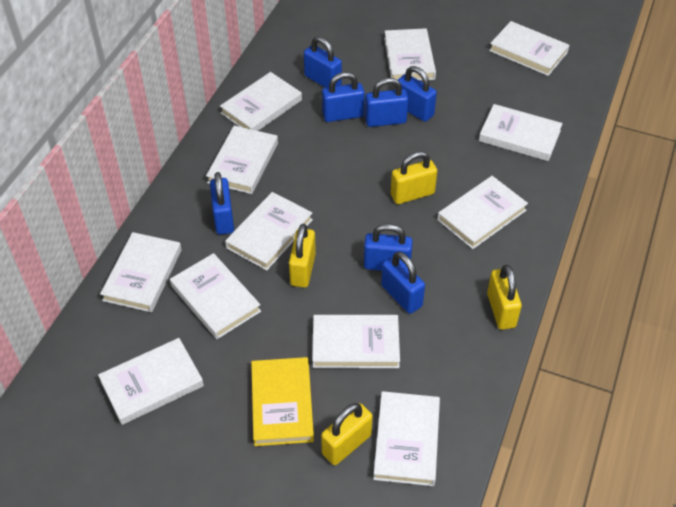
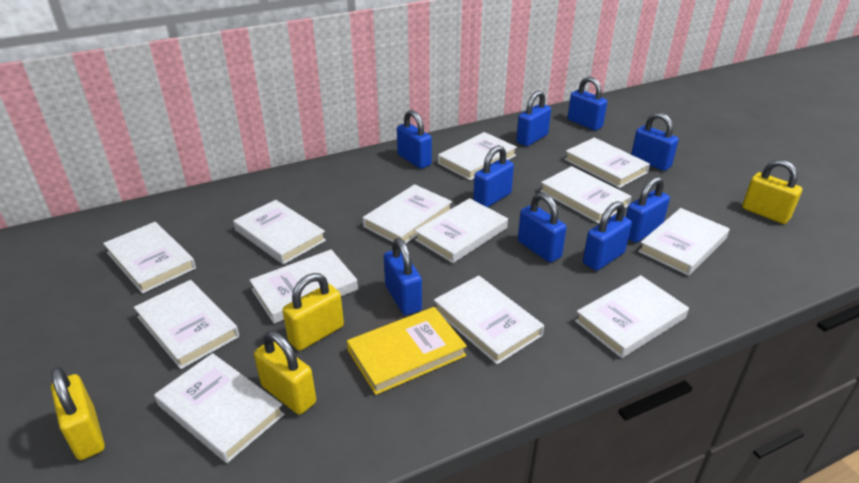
blue padlock: [210,172,234,235] [304,36,342,88] [322,72,365,122] [364,223,413,271] [365,78,408,127] [381,251,425,314] [398,66,437,122] = 7 -> [384,238,422,315] [397,110,432,169] [473,145,514,207] [516,90,551,146] [518,192,567,262] [568,76,607,130] [583,201,632,271] [626,177,670,243] [631,112,679,171] = 9
white book: [98,338,204,425] [100,232,182,312] [170,253,261,339] [206,126,278,194] [220,72,302,131] [225,192,313,271] [312,315,400,368] [373,391,440,486] [384,28,436,81] [437,176,528,249] [479,104,563,161] [489,21,569,76] = 12 -> [103,222,196,294] [134,280,239,369] [154,353,284,463] [233,200,326,265] [249,250,358,324] [363,184,452,243] [415,198,508,263] [434,275,544,365] [438,132,517,180] [540,166,631,224] [564,137,650,188] [575,275,689,358] [638,208,730,276] = 13

